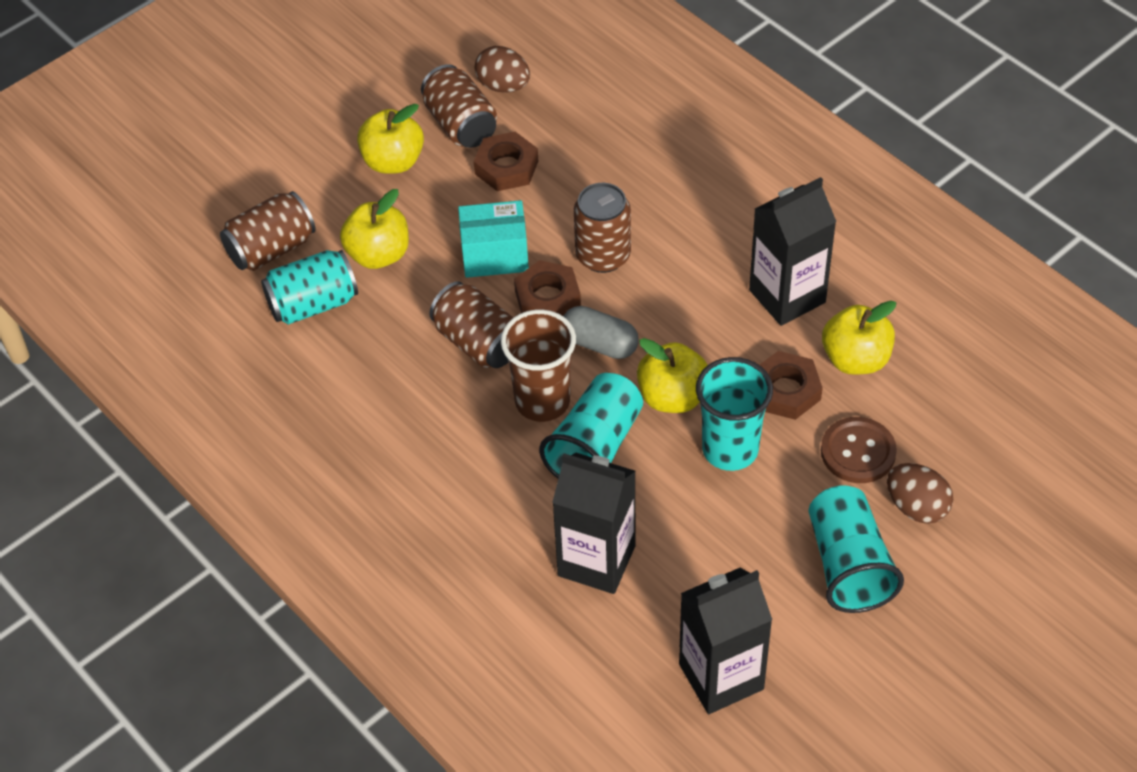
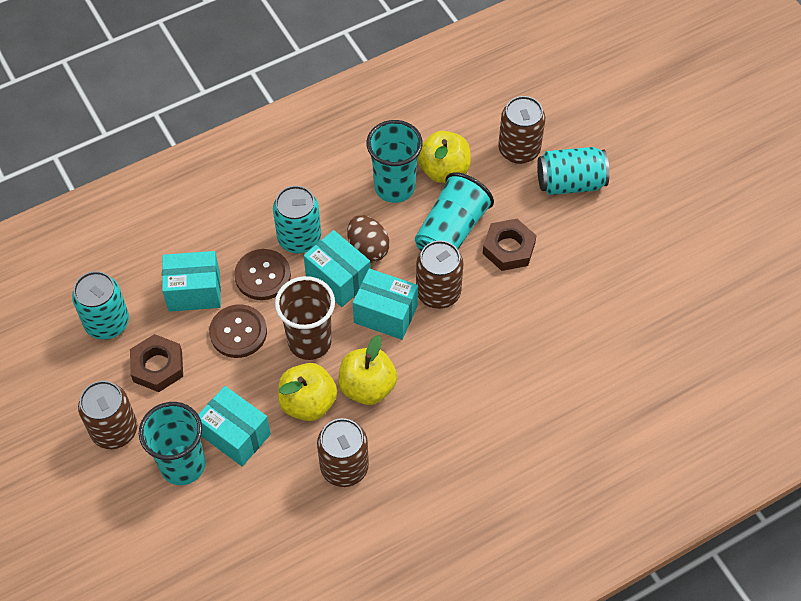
black carton: [552,453,636,594] [679,568,772,714] [749,177,836,326] = 3 -> none = 0
brown button: [821,417,897,483] = 1 -> [209,305,267,358] [234,249,291,300] = 2
brown egg: [475,46,530,93] [887,463,953,524] = 2 -> [347,215,389,263] = 1
brown nut: [474,132,538,191] [514,260,581,316] [760,351,823,420] = 3 -> [130,334,183,392] [483,219,537,271] = 2
grey capsule: [563,306,639,359] = 1 -> none = 0
turquoise box: [458,200,529,278] = 1 -> [162,251,221,312] [198,386,271,466] [304,230,371,307] [353,269,418,340] = 4
turquoise can: [261,250,358,325] = 1 -> [72,271,129,340] [273,186,321,253] [537,147,609,195] = 3
yellow apple: [340,189,409,269] [357,104,424,174] [637,338,707,413] [822,301,896,375] = 4 -> [278,363,337,421] [338,335,397,405] [418,131,471,183] = 3

